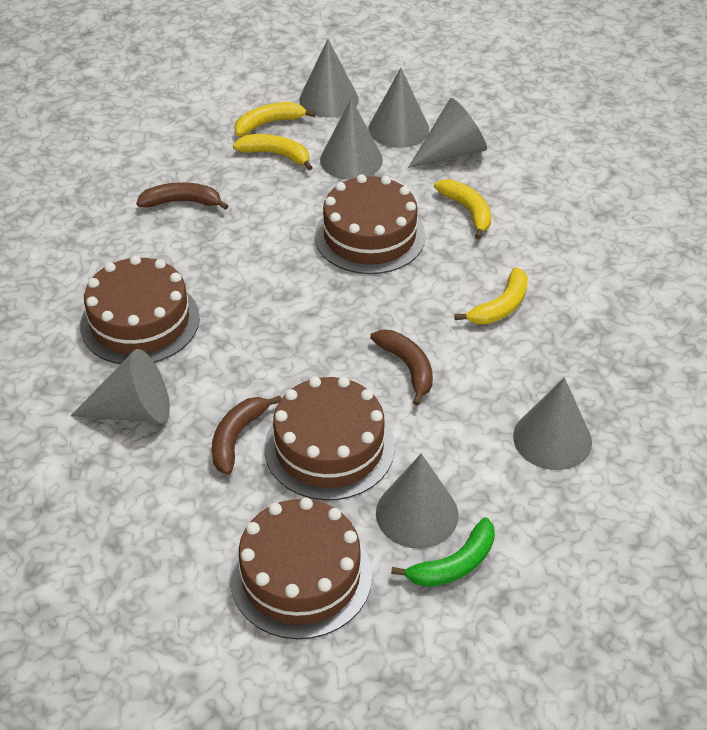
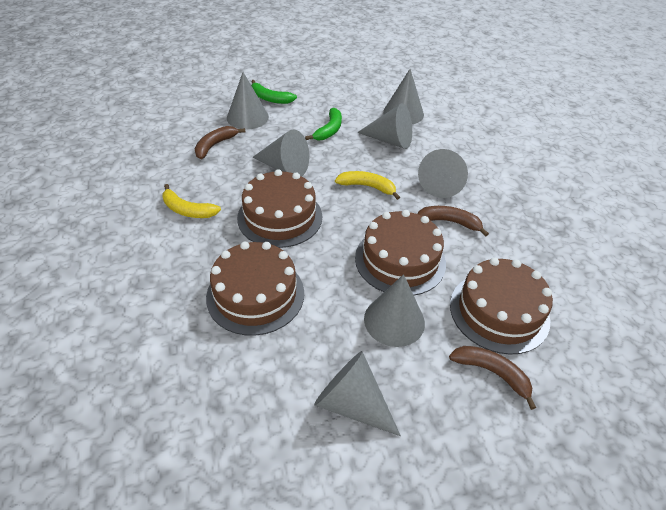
green banana: [391,517,495,587] = 1 -> [251,80,297,104] [305,108,342,140] = 2
yellow banana: [233,134,313,170] [234,102,316,136] [434,179,491,239] [454,267,528,325] = 4 -> [162,184,221,218] [335,171,400,200] = 2

